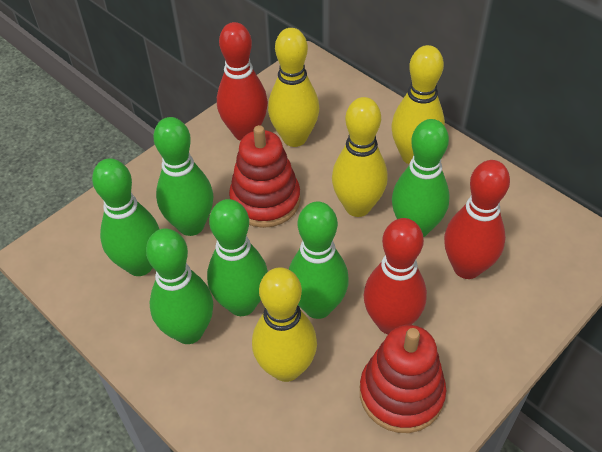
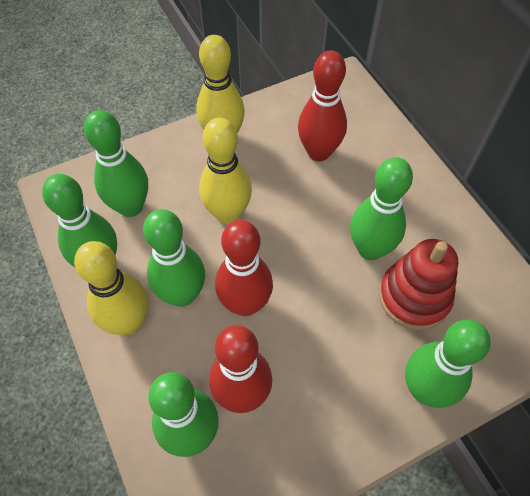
red stacking toy: [229,125,300,228] [360,325,446,433] = 2 -> [379,239,458,330] = 1
yellow bowling pin: [252,267,317,382] [268,28,319,147] [332,97,388,217] [391,45,445,164] = 4 -> [74,241,149,335] [196,35,245,133] [199,118,252,224] = 3

